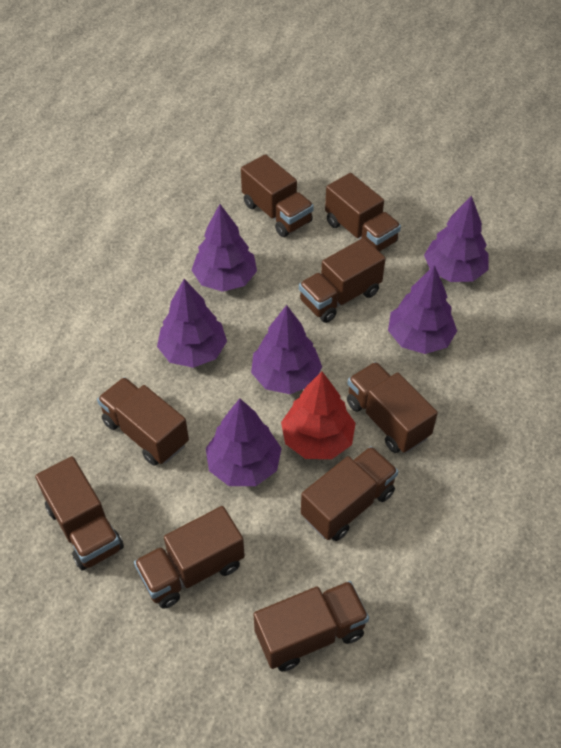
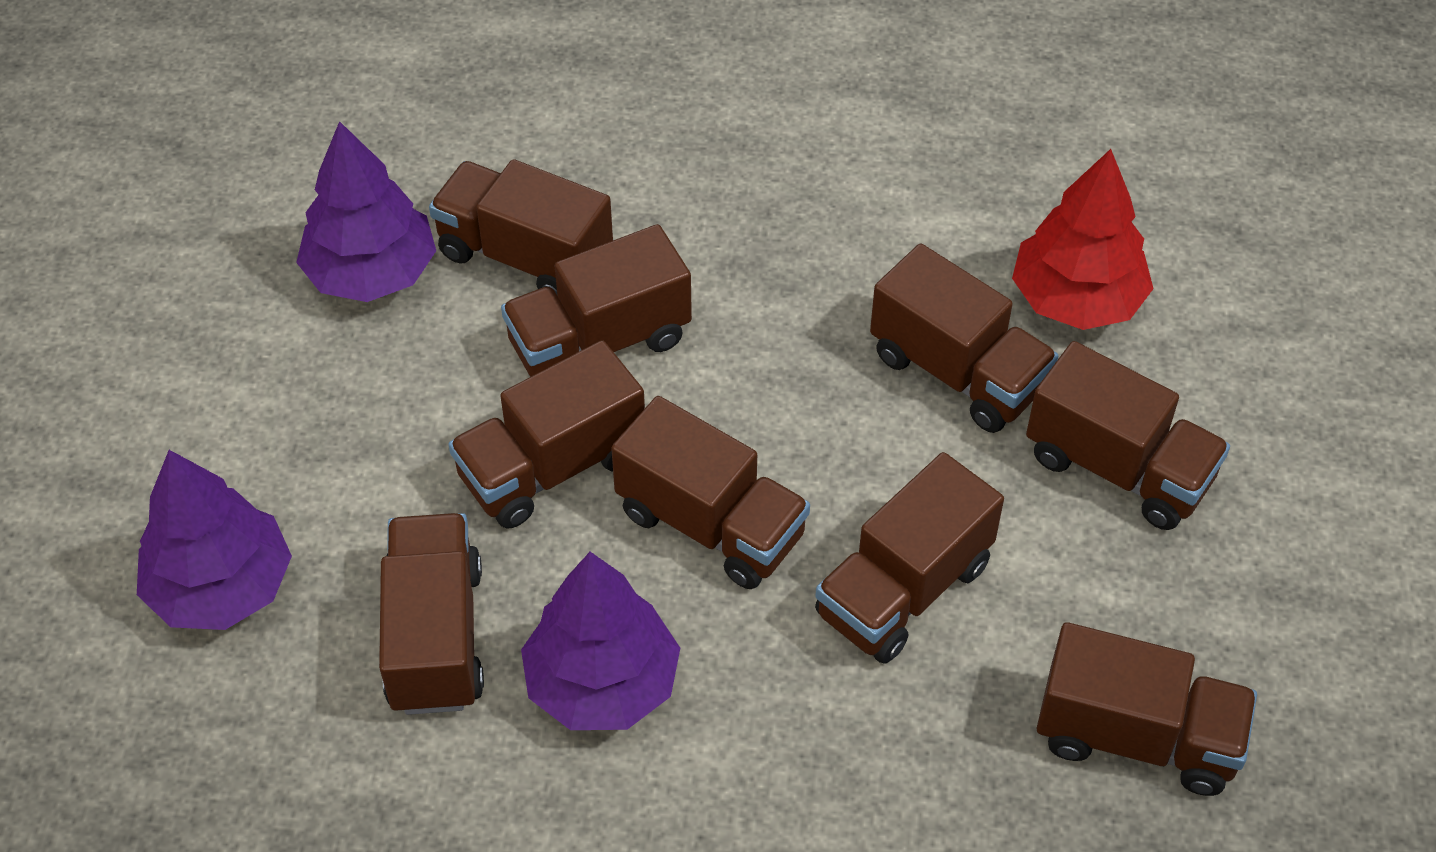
purple tree: [157,279,227,368] [191,204,257,292] [206,398,282,486] [251,305,322,394] [388,265,457,354] [424,195,489,282] = 6 -> [137,450,292,630] [296,121,436,302] [521,552,680,730] = 3

